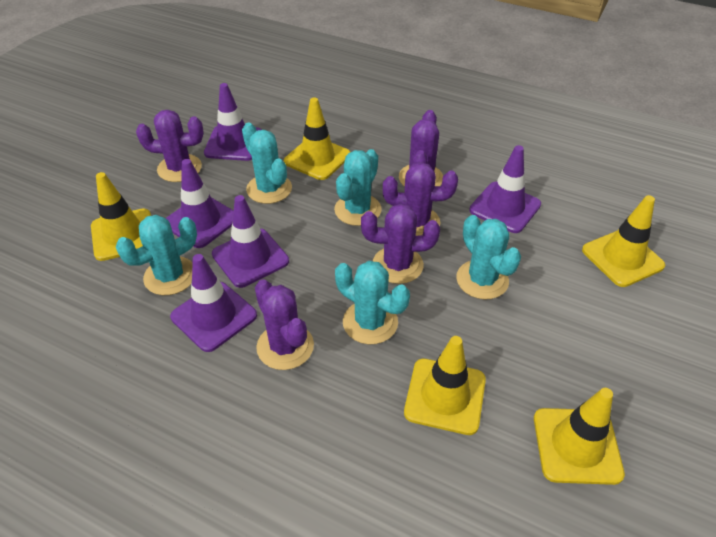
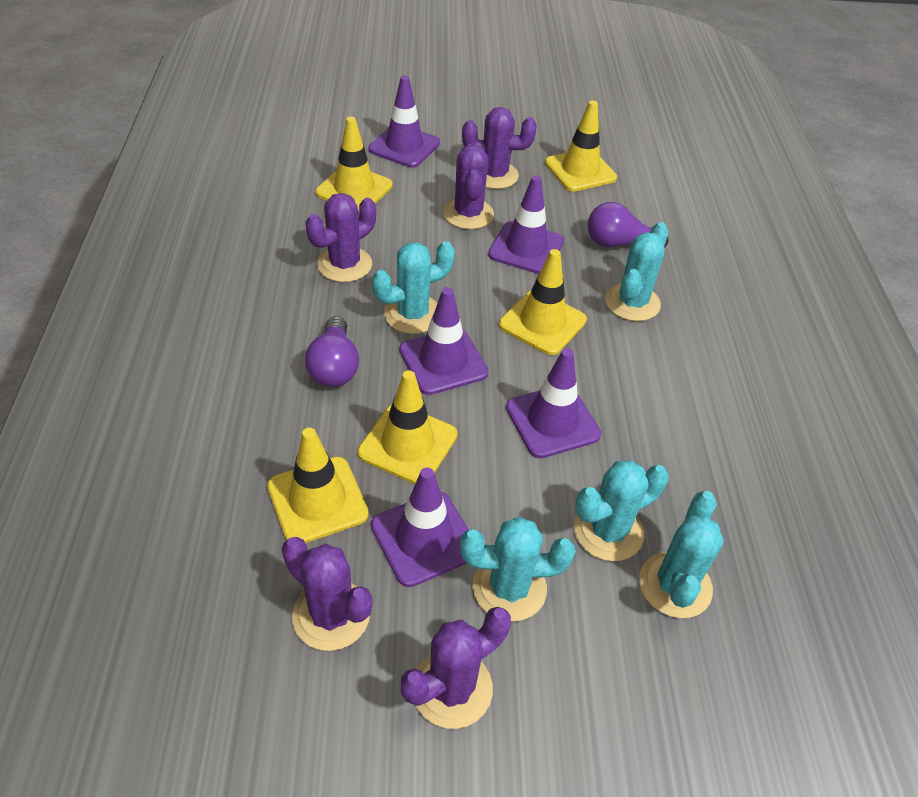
purple light bulb: none = 0 -> [305,316,359,387] [588,202,669,247] = 2

